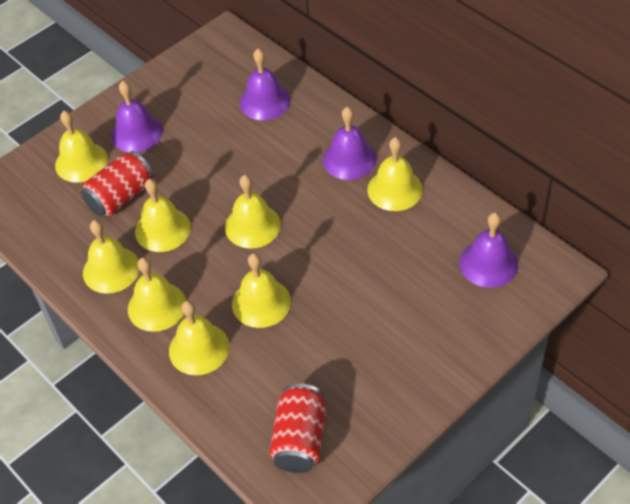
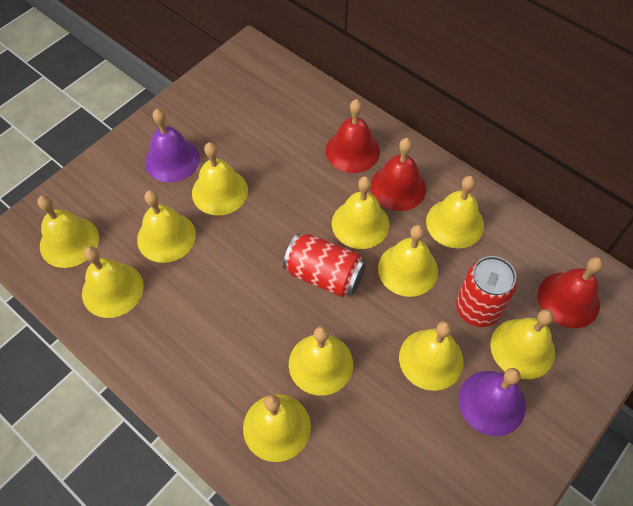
purple bell: [111,81,163,152] [239,48,291,120] [323,107,377,180] [459,212,518,288] = 4 -> [145,109,200,182] [458,368,526,436] = 2
red bell: none = 0 -> [326,99,380,173] [370,138,426,211] [538,257,603,328] = 3
yellow bell: [55,111,108,183] [83,220,140,294] [128,257,186,332] [135,179,191,252] [169,301,230,375] [225,175,281,248] [232,253,291,328] [367,137,423,211] = 8 -> [37,195,99,268] [82,246,144,318] [137,190,196,263] [192,142,248,216] [243,394,311,462] [289,326,353,396] [332,176,389,249] [378,225,438,297] [399,321,464,391] [426,176,484,249] [490,309,555,379] = 11

